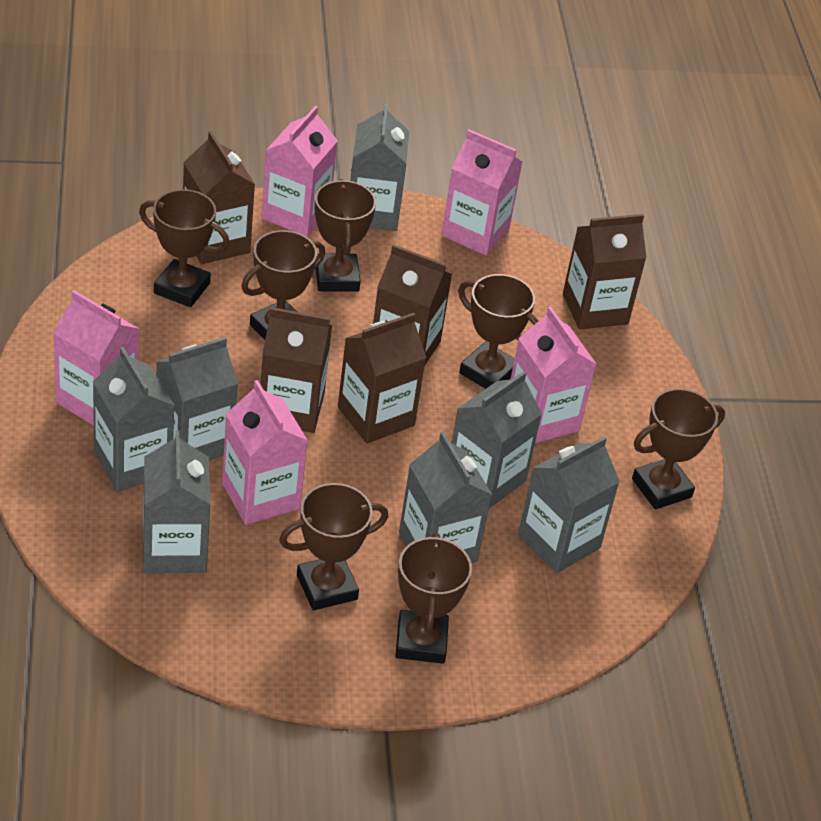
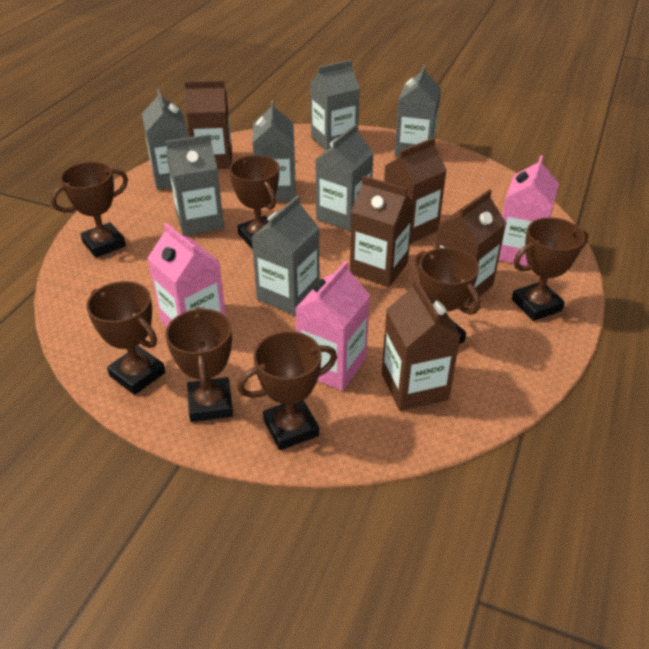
pink carton: [53,290,139,426] [222,380,308,525] [261,106,338,237] [441,130,522,256] [510,307,597,443] = 5 -> [147,223,226,327] [295,261,370,391] [499,155,559,266] = 3

